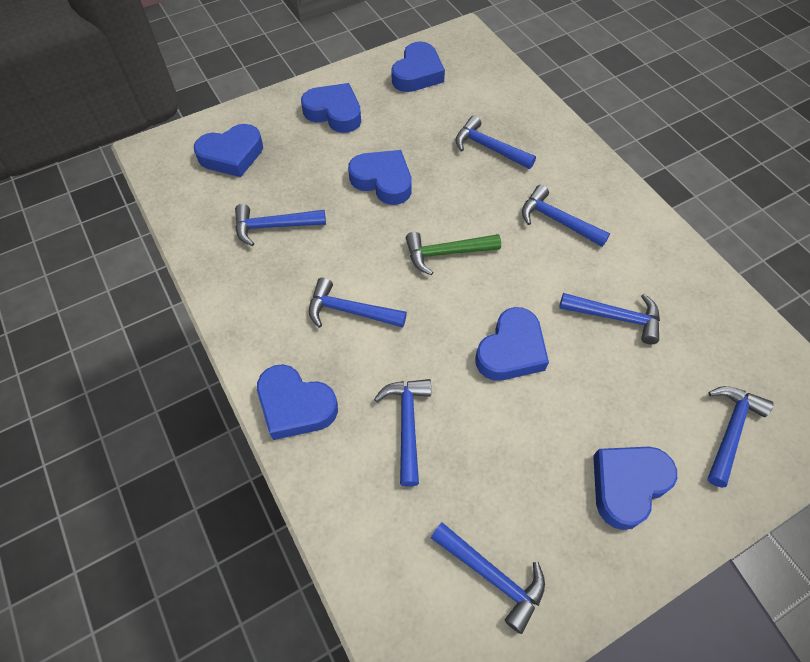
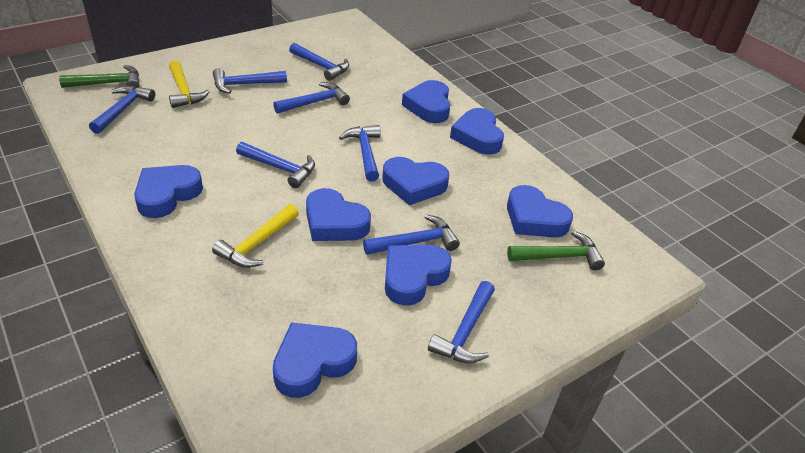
blue heart: [194,124,263,177] [257,364,338,440] [301,83,361,133] [348,150,412,205] [391,42,445,92] [475,307,549,381] [593,447,677,530] = 7 -> [134,165,203,218] [273,323,357,398] [306,188,371,241] [382,157,449,205] [385,245,452,306] [402,80,451,123] [450,108,504,155] [507,185,573,237] = 8
green hammer: [406,232,501,275] = 1 -> [59,65,139,88] [507,231,605,271] = 2
yellow hammer: none = 0 -> [169,61,210,108] [212,204,299,268] = 2

